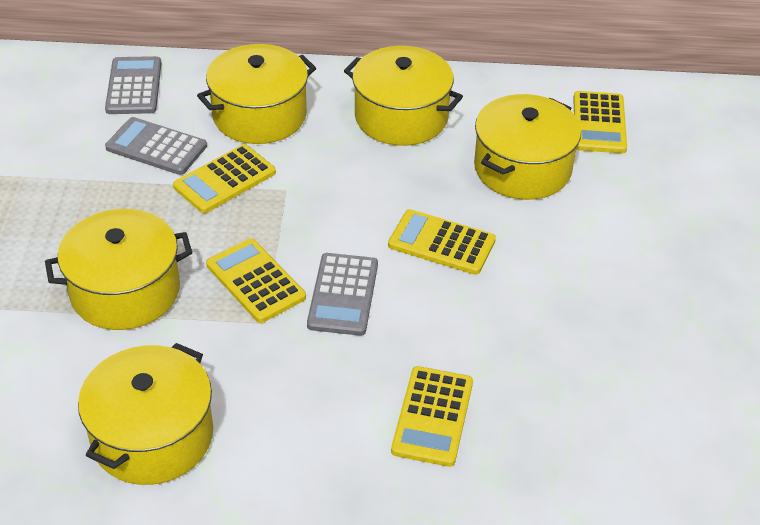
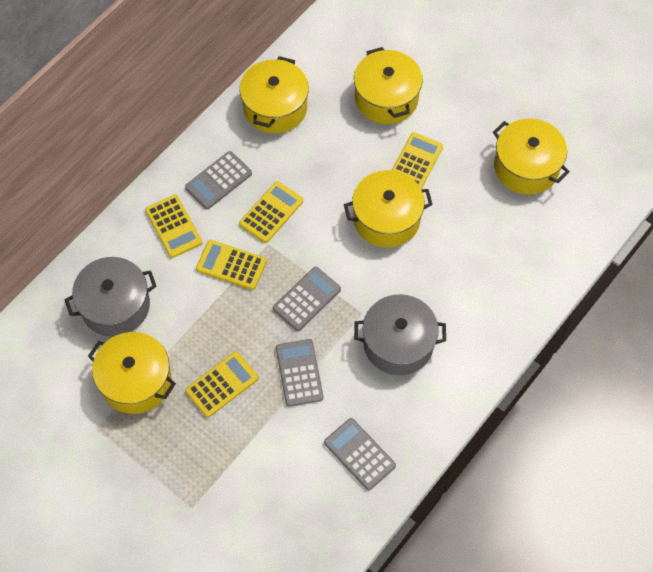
grey calculator: [105,56,162,114] [105,117,207,175] [307,253,378,336] = 3 -> [185,151,252,209] [273,267,341,331] [276,339,324,407] [324,418,396,490] = 4
grey pot: none = 0 -> [65,257,157,337] [354,294,446,375] = 2

